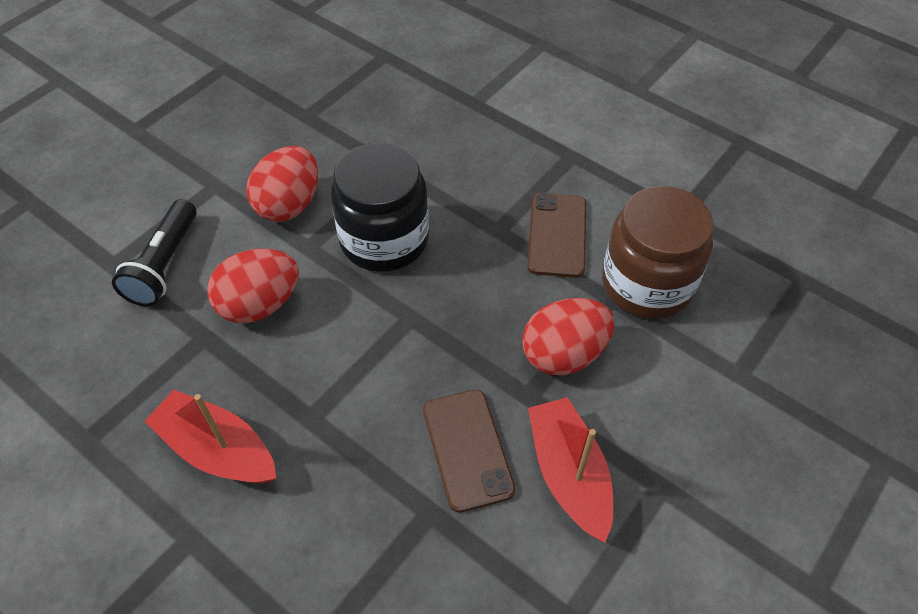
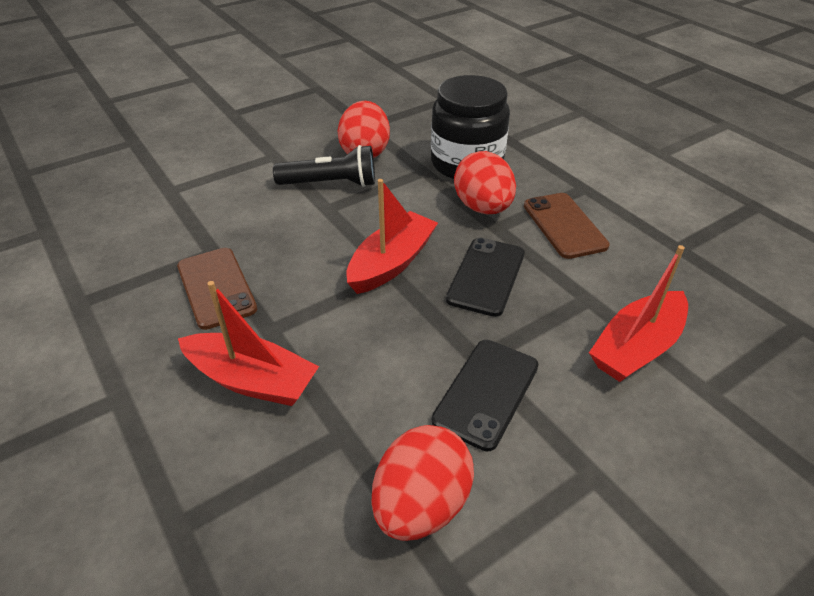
black phone: none = 0 -> [432,340,539,451] [446,238,525,317] = 2
brown jar: [602,186,714,319] = 1 -> none = 0
red boat: [144,390,277,483] [528,397,613,543] = 2 -> [178,281,319,406] [346,179,438,294] [589,245,688,382] = 3

